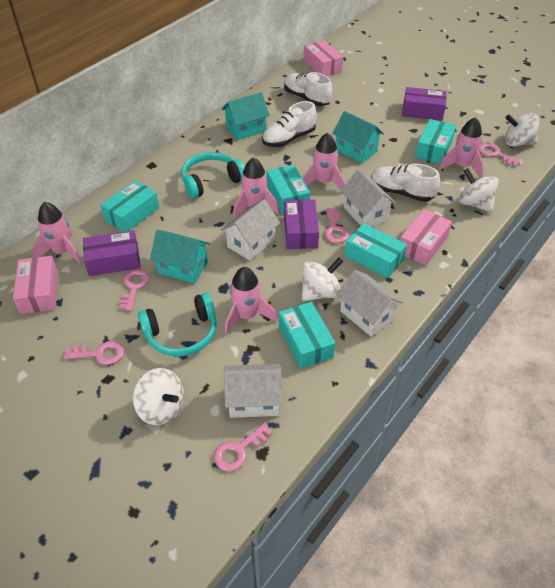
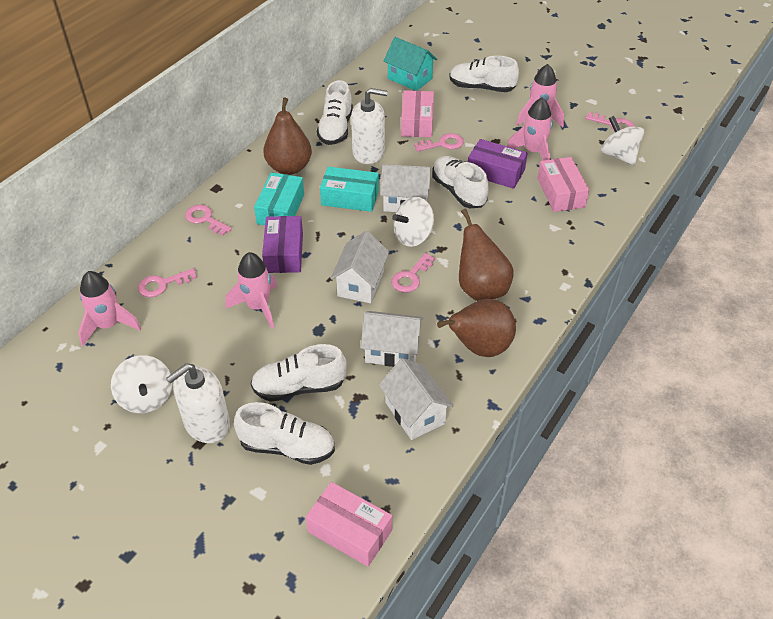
brown pear: none = 0 -> [263,98,312,175] [437,299,516,357] [459,209,514,301] = 3
pink rocket: [32,202,82,264] [225,267,277,335] [233,157,280,219] [302,133,345,190] [439,117,484,178] = 5 -> [78,271,141,346] [225,252,278,329] [507,97,553,161] [516,64,564,128] = 4
purple box: [83,230,140,276] [284,199,319,249] [402,87,447,121] = 3 -> [262,216,303,273] [468,139,528,189] = 2
turquoise box: [101,180,159,232] [267,165,310,215] [279,302,335,369] [345,223,407,278] [415,119,456,164] = 5 -> [254,173,304,225] [320,167,379,212] = 2
turquoise headphones: [138,293,217,356] [181,152,245,199] = 2 -> none = 0
turquoise house: [150,230,210,284] [222,92,270,140] [332,111,384,163] = 3 -> [384,37,437,91] = 1
white shoe: [262,101,317,147] [284,72,333,106] [371,164,440,202] = 3 -> [234,402,335,465] [251,344,347,402] [317,80,353,145] [432,156,489,208] [449,55,519,92] = 5
white soap dispenser: none = 0 -> [166,363,230,443] [351,88,388,164] = 2
white spinning top: [133,368,184,425] [302,257,343,301] [459,168,499,213] [505,113,539,147] = 4 -> [111,355,172,413] [392,197,434,247] [601,116,644,166] = 3

